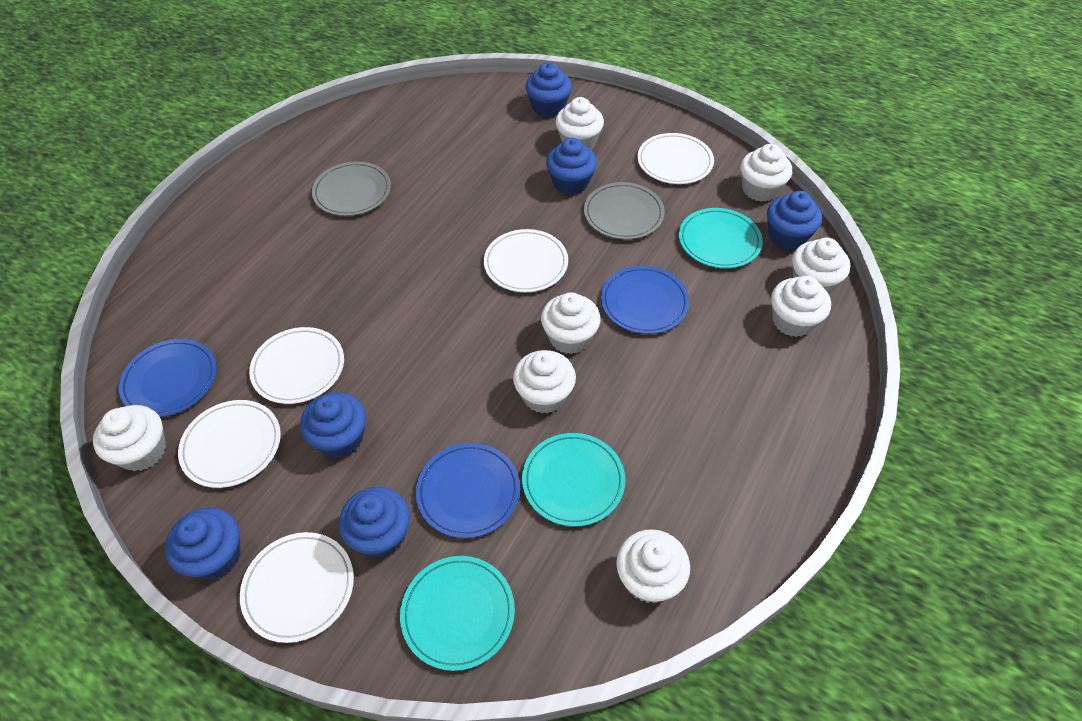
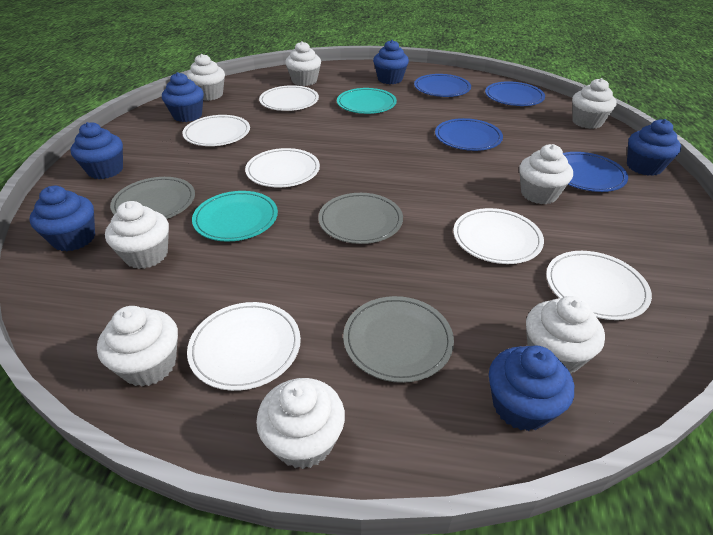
blue plate: [119,339,217,417] [416,443,520,538] [601,266,689,334] = 3 -> [414,74,471,97] [435,118,503,151] [485,81,545,106] [563,152,628,192] = 4
grey plate: [312,161,391,216] [584,182,665,240] = 2 -> [110,177,195,219] [318,193,403,244] [343,296,454,383] = 3
turquoise plate: [400,556,515,671] [522,433,625,527] [679,208,763,268] = 3 -> [192,191,278,242] [337,88,397,114] = 2
white plate: [178,400,281,488] [240,532,354,643] [249,327,344,404] [484,229,568,292] [637,133,714,184] = 5 -> [182,115,250,146] [187,302,301,391] [245,148,320,187] [259,85,319,111] [453,208,544,264] [546,251,652,320] = 6

